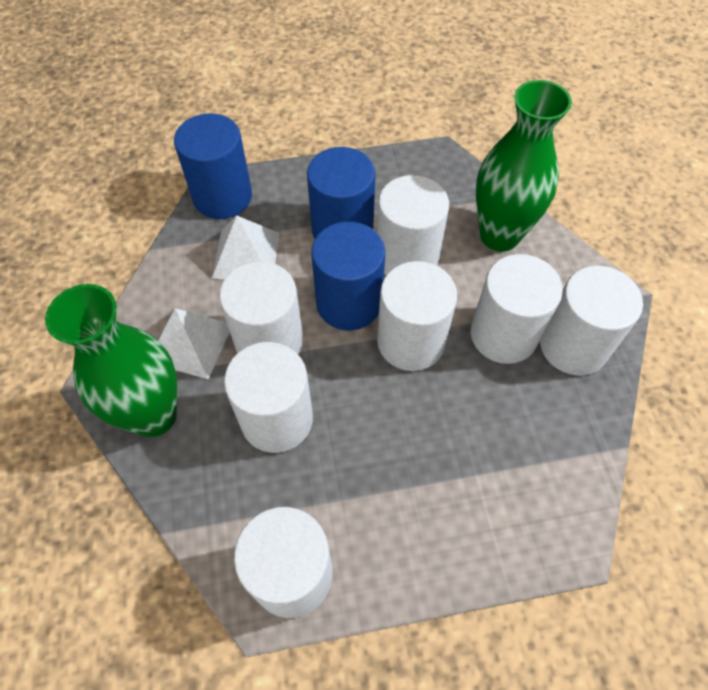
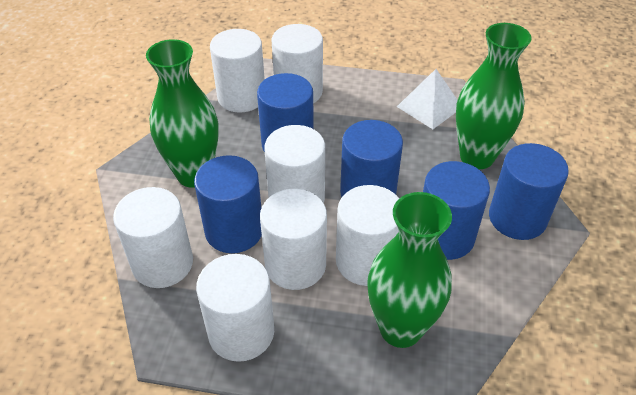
blue cylinder: [174,113,252,219] [307,147,376,239] [311,222,385,330] = 3 -> [194,155,262,253] [257,73,314,152] [340,120,403,197] [423,161,490,260] [489,143,569,240] = 5
green vase: [45,284,178,437] [476,80,572,252] = 2 -> [146,39,219,188] [367,192,452,348] [456,23,532,169] = 3
white pyramid: [158,308,230,379] [212,215,280,279] = 2 -> [397,69,458,129] = 1

